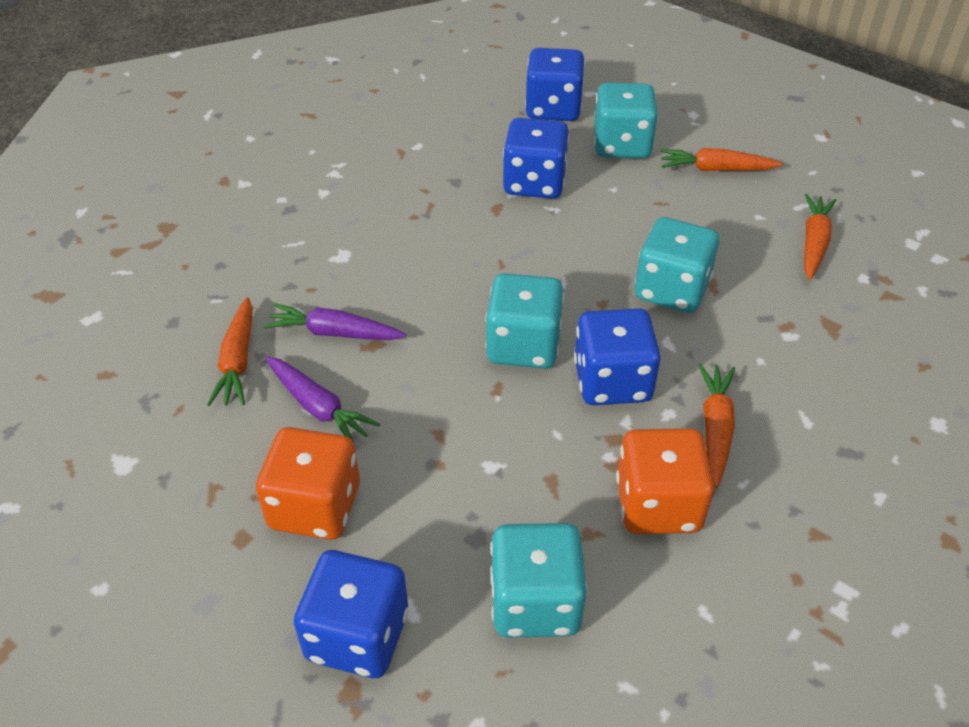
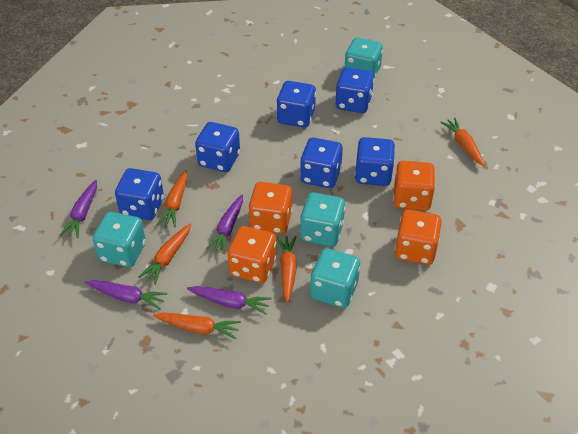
blue dice: [294,550,408,678] [503,118,569,199] [525,48,585,121] [574,308,661,405] = 4 -> [115,168,164,220] [195,122,240,172] [277,81,316,128] [300,137,343,188] [335,67,374,113] [355,137,395,186] = 6
orange carrot: [207,297,253,406] [660,148,783,171] [698,363,735,488] [804,194,836,280] = 4 -> [138,224,191,285] [153,312,241,339] [157,170,188,227] [277,236,297,302] [440,118,484,166] = 5
orange dice: [256,427,360,540] [616,428,714,534] = 2 -> [228,226,277,283] [248,182,293,234] [393,161,435,211] [395,210,442,265] = 4
purple carrot: [263,303,406,340] [265,356,380,443] = 2 -> [60,180,97,238] [85,280,168,310] [187,286,272,315] [206,195,243,254] = 4

